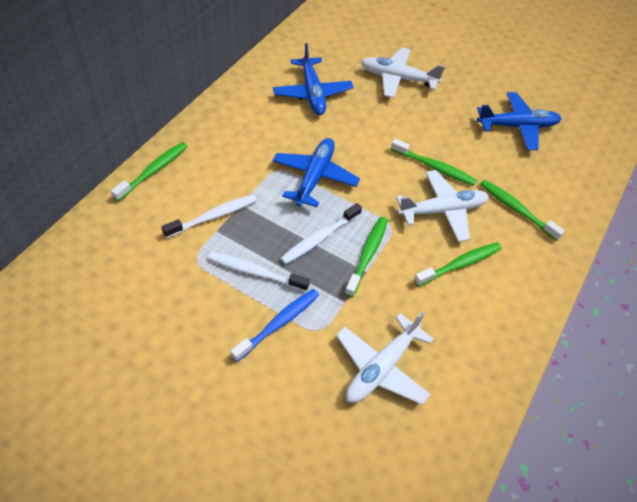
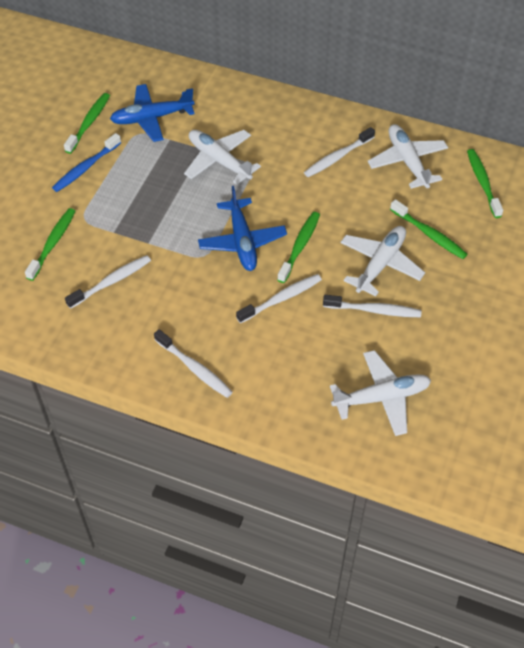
blue plane: [272,138,360,207] [273,43,354,115] [477,92,562,150] = 3 -> [110,84,195,142] [198,186,287,271] = 2
white plane: [336,311,434,405] [361,47,445,98] [396,170,489,242] = 3 -> [184,130,261,185] [330,350,431,436] [340,226,425,297] [368,124,448,189] = 4
white toothbrush: [162,194,257,238] [208,252,310,292] [280,203,362,264] = 3 -> [65,255,151,309] [154,329,233,398] [236,274,322,323] [304,127,375,177] [323,295,422,317] = 5

